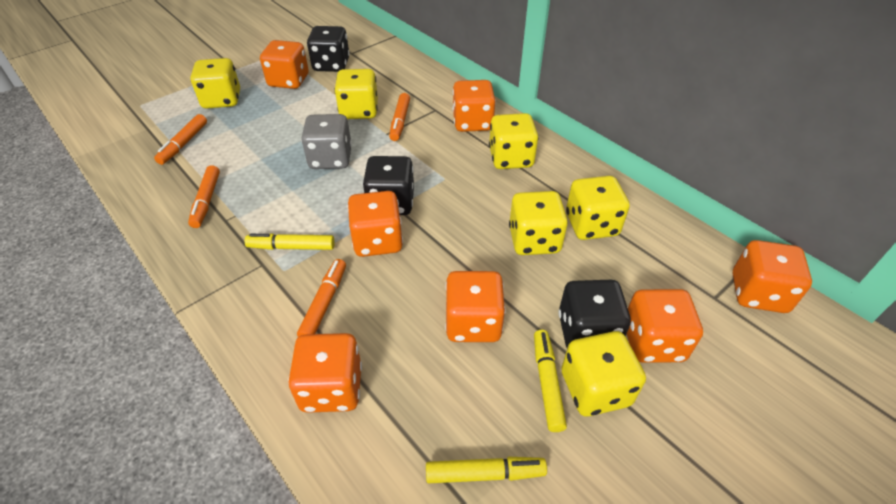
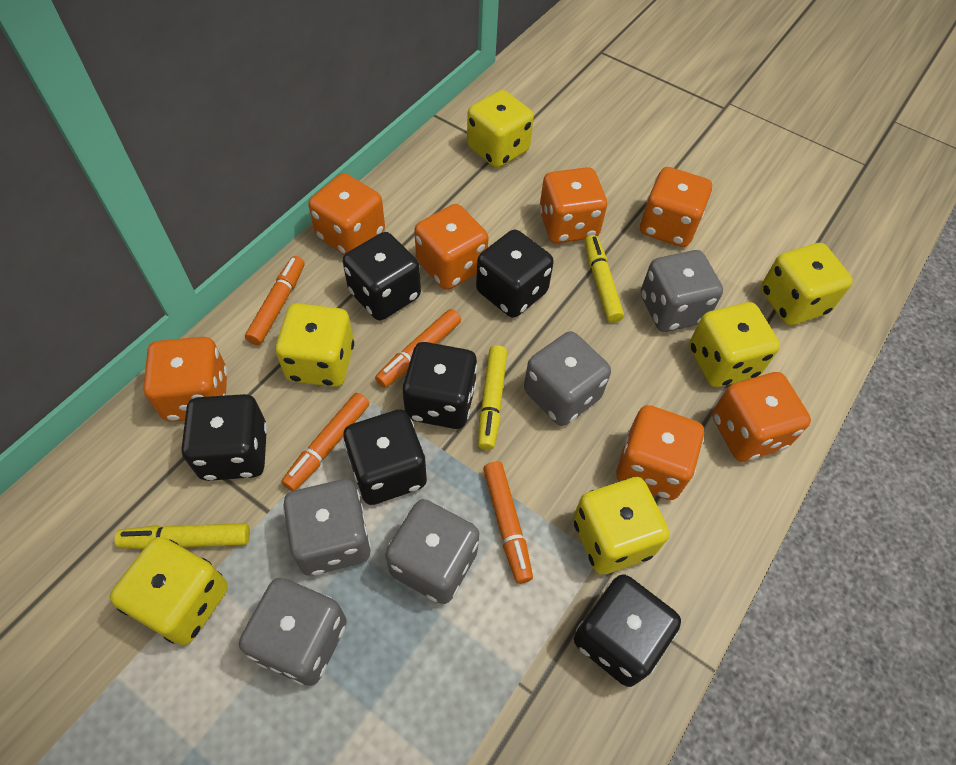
black dice: [307,26,350,72] [363,156,414,215] [558,280,631,348] = 3 -> [181,394,267,481] [343,232,421,320] [343,410,427,505] [402,342,477,429] [476,230,554,318] [574,574,681,687] = 6
grey dice: [301,114,352,169] = 1 -> [239,578,347,686] [283,479,371,576] [385,499,480,604] [524,331,611,426] [641,250,723,332] = 5

